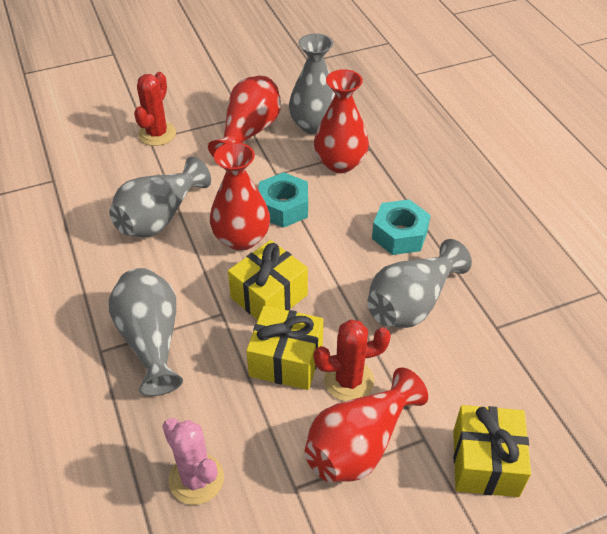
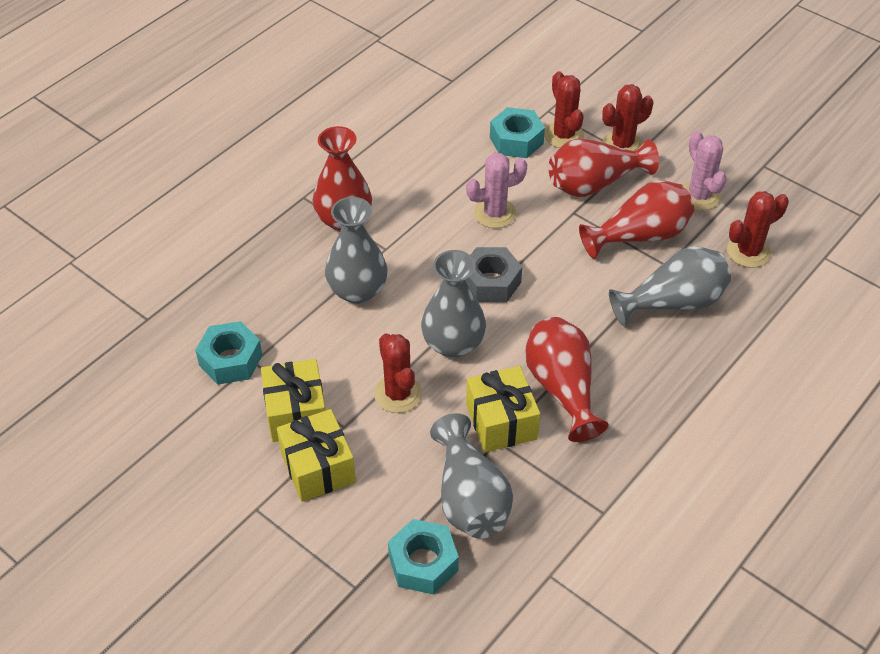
grey nut: none = 0 -> [465,247,522,303] = 1
pink cactus: [162,418,224,505] = 1 -> [466,153,527,228] [683,131,727,210] = 2
red cactus: [134,72,176,146] [314,319,391,401] = 2 -> [374,333,422,413] [544,71,584,148] [602,84,653,151] [727,191,789,268] = 4
turquoise nut: [259,172,308,228] [372,199,431,255] = 2 -> [195,321,262,385] [388,519,459,595] [490,107,545,158] = 3

